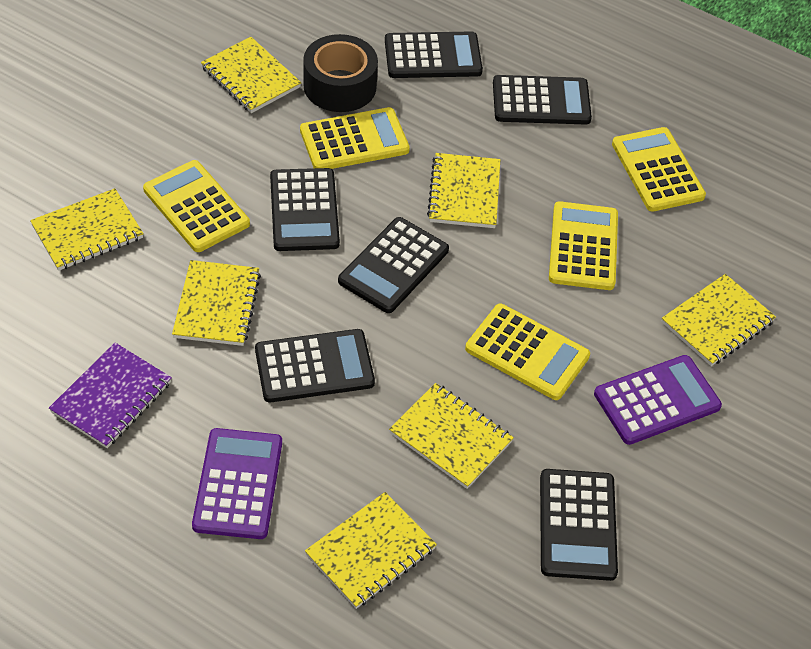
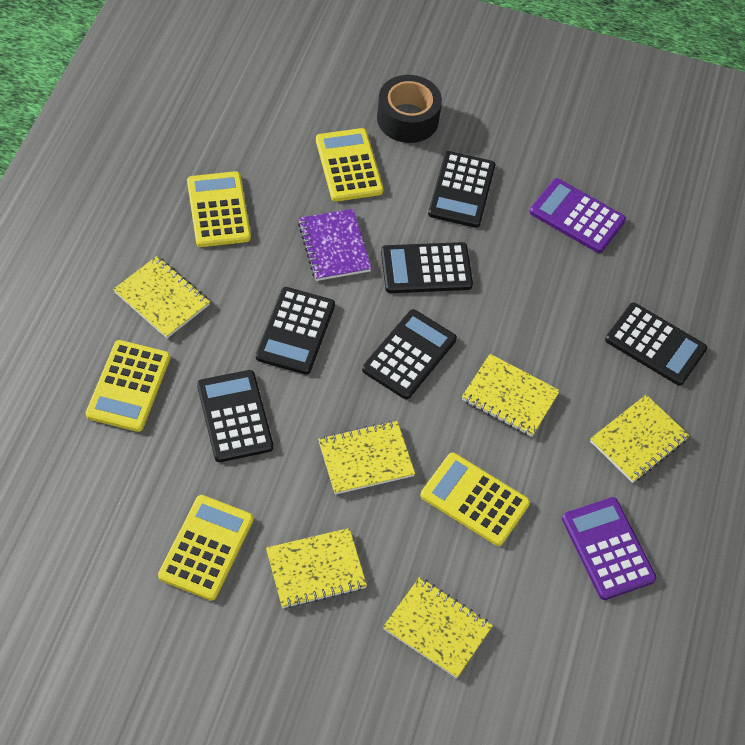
yellow notebook: [30,188,144,271] [172,260,261,346] [201,37,301,113] [305,492,437,609] [389,383,514,489] [427,153,500,228] [661,274,776,366] = 7 -> [113,256,210,338] [266,528,367,609] [318,421,415,495] [383,577,493,678] [462,354,560,437] [590,395,690,483] = 6

